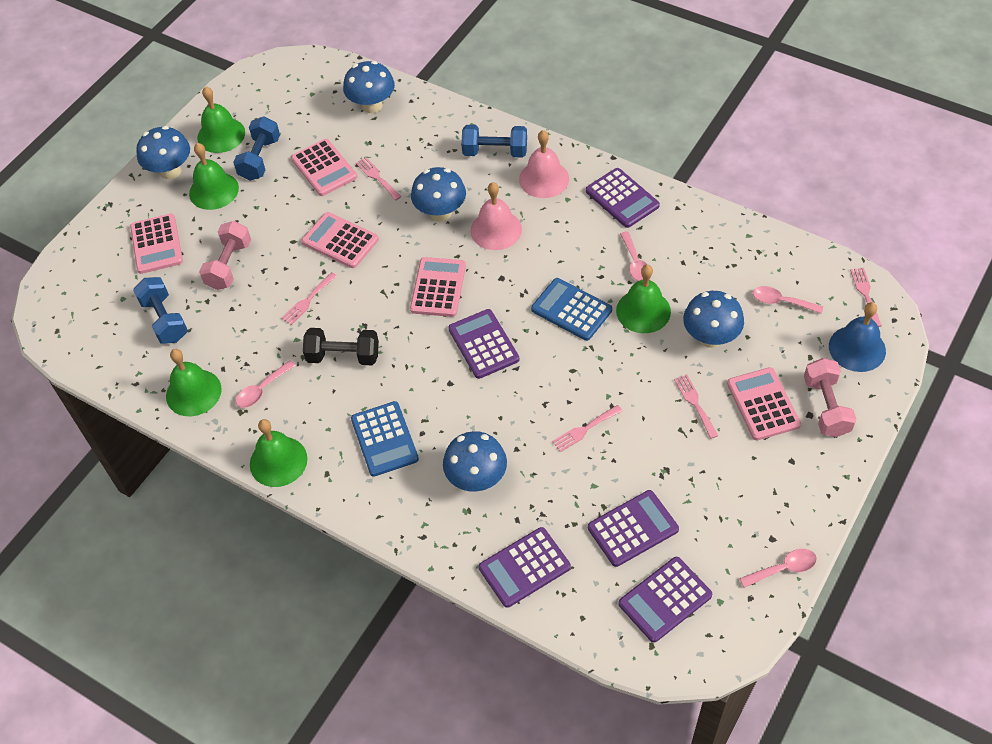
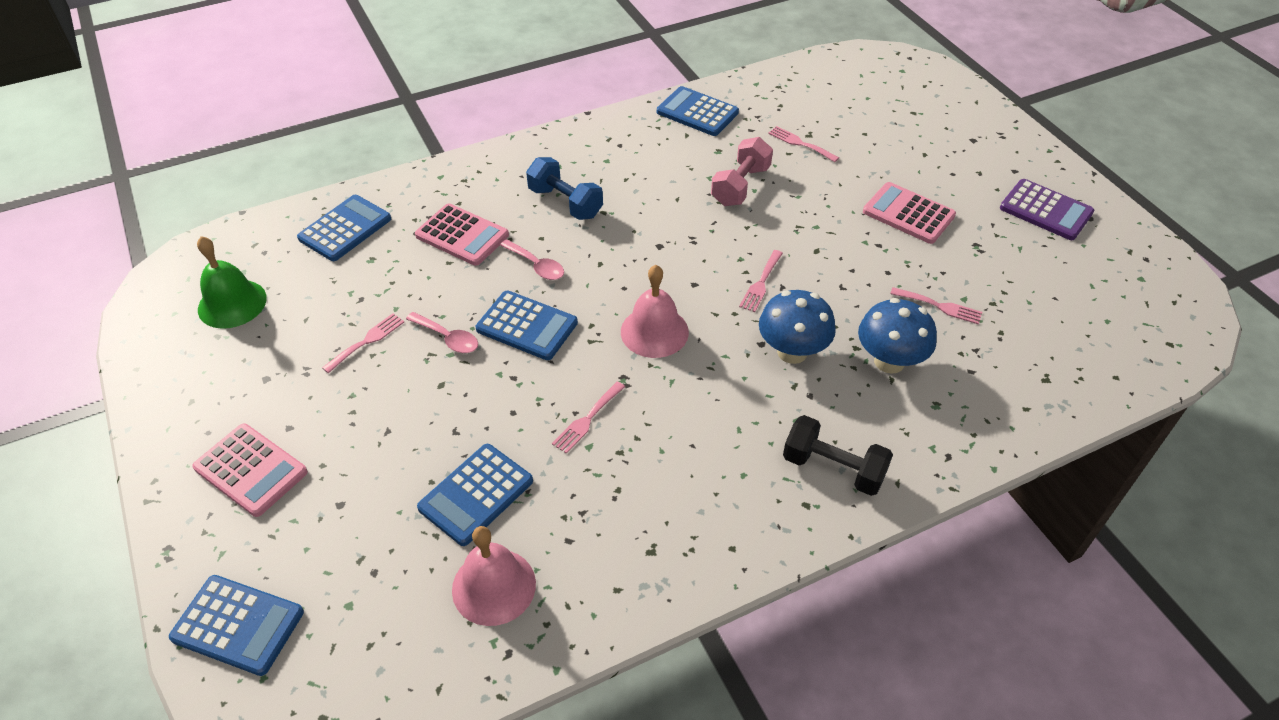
blue bell: [829,302,886,372] = 1 -> none = 0
blue calculator: [351,401,419,477] [531,278,612,341] = 2 -> [169,575,304,676] [297,195,391,261] [417,444,533,546] [476,291,578,360] [657,86,739,136] = 5
blue dumbbell: [133,277,188,344] [233,116,280,181] [461,125,527,158] = 3 -> [526,157,603,220] = 1
blue mushroom: [136,126,190,179] [343,61,395,113] [411,167,466,222] [443,431,507,492] [683,291,744,348] = 5 -> [759,290,836,364] [858,298,937,374] = 2
green bell: [166,349,222,416] [189,143,239,210] [197,86,245,153] [250,419,307,487] [616,265,671,333] = 5 -> [197,236,267,329] = 1
pink calculator: [130,214,183,274] [291,139,357,196] [302,212,379,268] [410,257,466,317] [727,367,801,441] = 5 -> [192,423,308,517] [415,203,509,266] [863,182,956,244] = 3
pink dumbbell: [199,221,251,290] [804,358,857,437] = 2 -> [711,137,773,206] = 1
pink spoon: [236,360,296,408] [620,231,648,281] [740,549,817,588] [753,286,823,314] = 4 -> [406,312,478,353] [500,239,564,280] = 2
purple calculator: [448,309,519,379] [479,527,571,608] [586,168,660,228] [588,490,679,567] [618,557,712,643] = 5 -> [1000,179,1094,240] = 1

